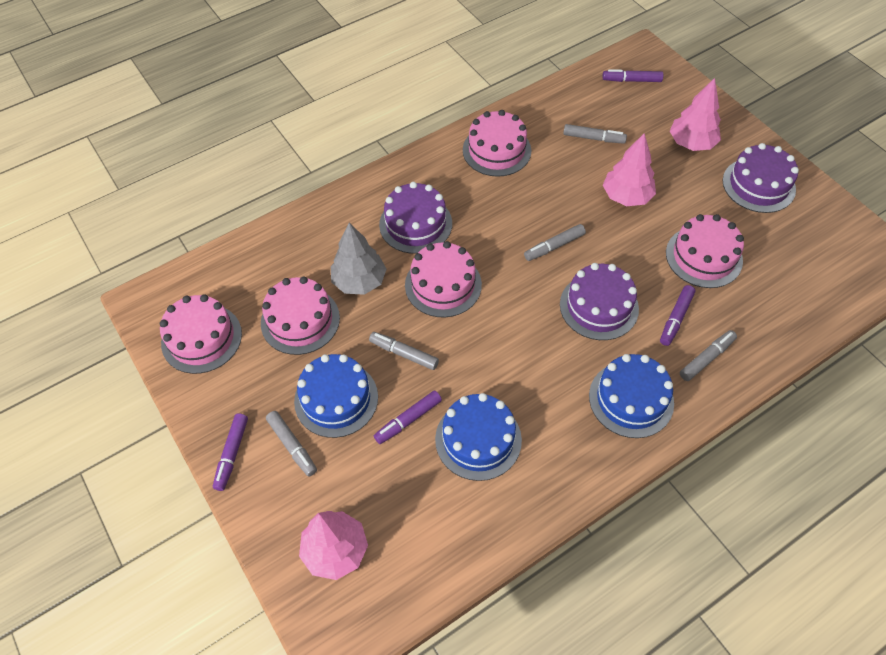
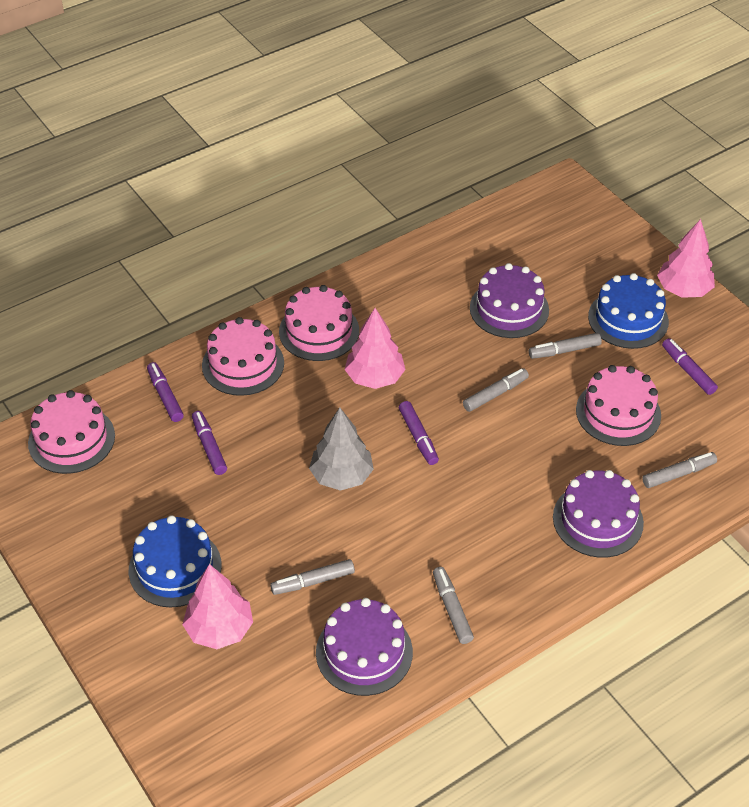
blue cake: [294,354,378,438] [435,393,522,481] [589,354,674,438] = 3 -> [129,515,222,607] [588,273,669,349] = 2
pink cake: [160,294,242,374] [261,276,340,355] [405,241,482,317] [463,110,531,177] [666,214,744,288] = 5 -> [28,390,115,474] [202,317,284,396] [279,285,359,361] [576,365,661,446] = 4

